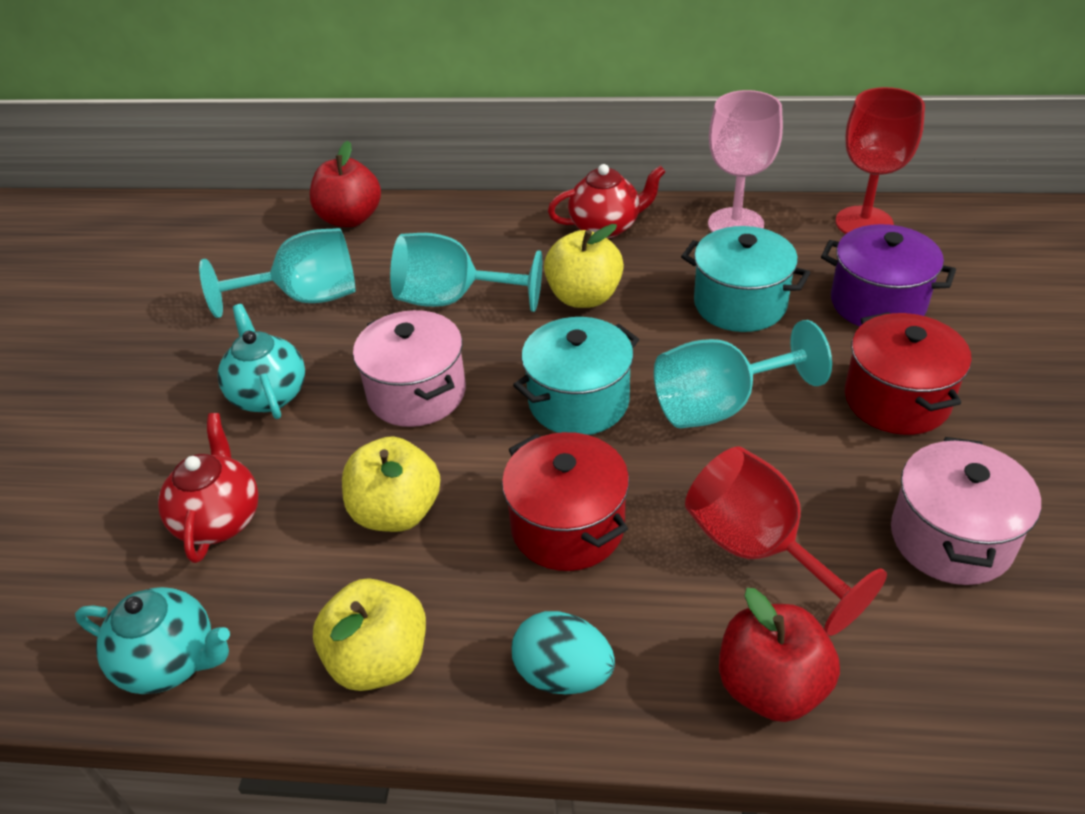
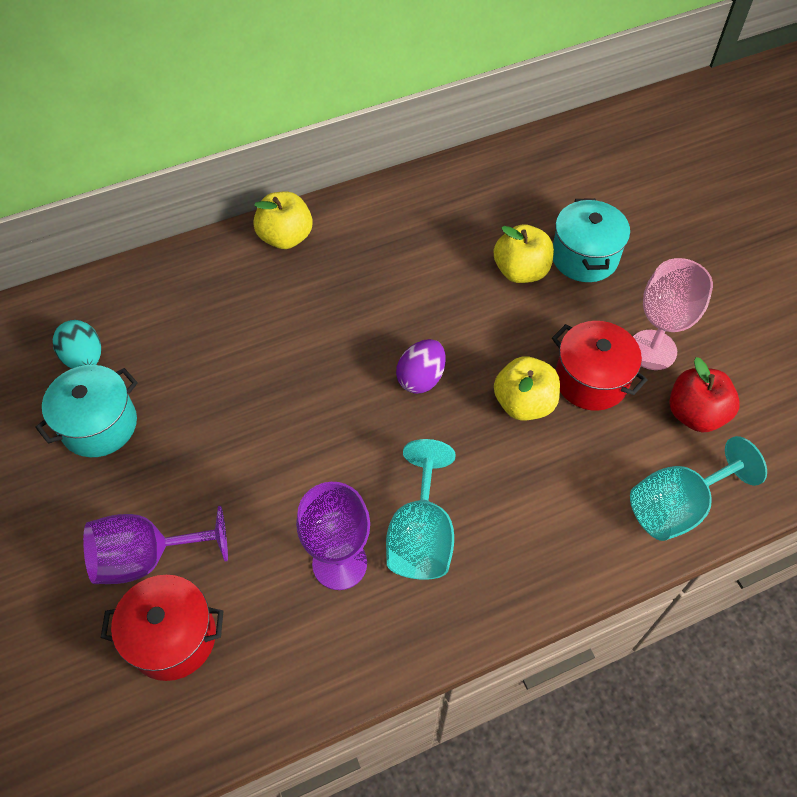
pink pot: [353,310,466,427] [891,437,1041,585] = 2 -> none = 0
purple egg: none = 0 -> [396,339,446,394] = 1
purple goblet: none = 0 -> [83,506,228,584] [296,482,370,590] = 2
purple pot: [821,224,956,326] = 1 -> none = 0
red apple: [310,141,381,227] [719,588,840,722] = 2 -> [669,357,740,432] = 1
red goblet: [685,446,887,636] [836,87,925,234] = 2 -> none = 0
red teapot: [158,413,259,563] [548,164,665,239] = 2 -> none = 0
turquoise goblet: [199,228,356,318] [390,233,542,312] [654,320,832,428] = 3 -> [386,439,456,580] [630,436,767,541] = 2
turquoise teapot: [75,587,230,694] [218,304,305,419] = 2 -> none = 0

